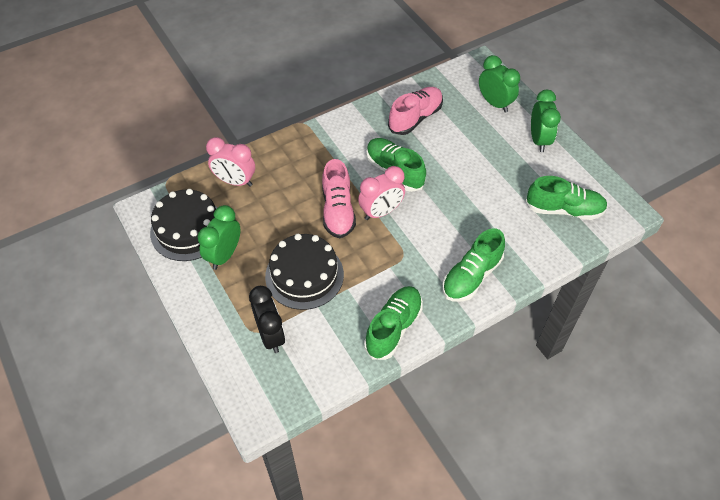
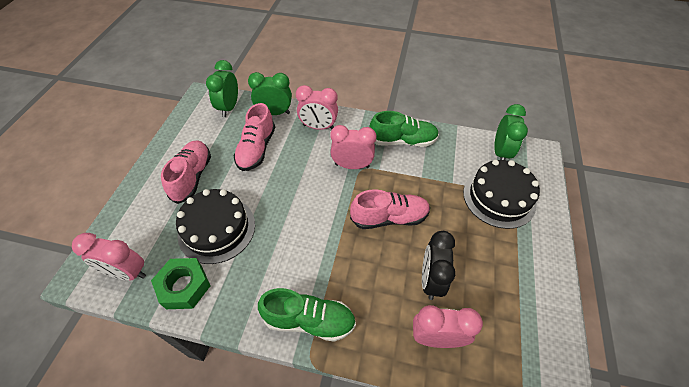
green nut: none = 0 -> [151,258,210,309] = 1
green shoe: [364,286,423,360] [366,138,426,192] [442,228,505,302] [526,176,608,220] = 4 -> [258,288,356,342] [369,111,439,147] = 2
pink clock: [206,137,255,187] [358,166,405,220] = 2 -> [72,233,146,280] [296,85,338,130] [330,125,377,169] [413,305,483,348] = 4
pink shoe: [322,159,356,238] [388,87,443,135] = 2 -> [161,141,211,204] [234,103,275,171] [350,189,430,229] = 3

